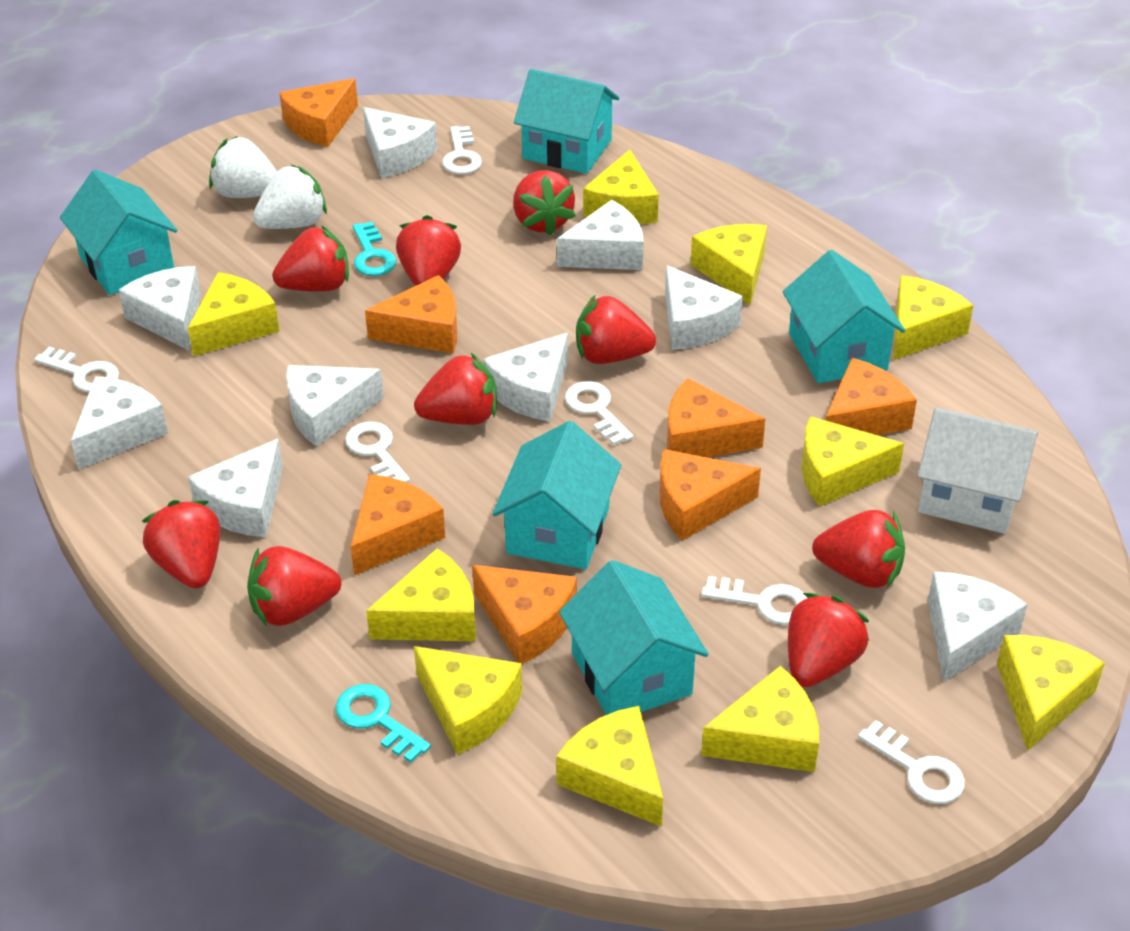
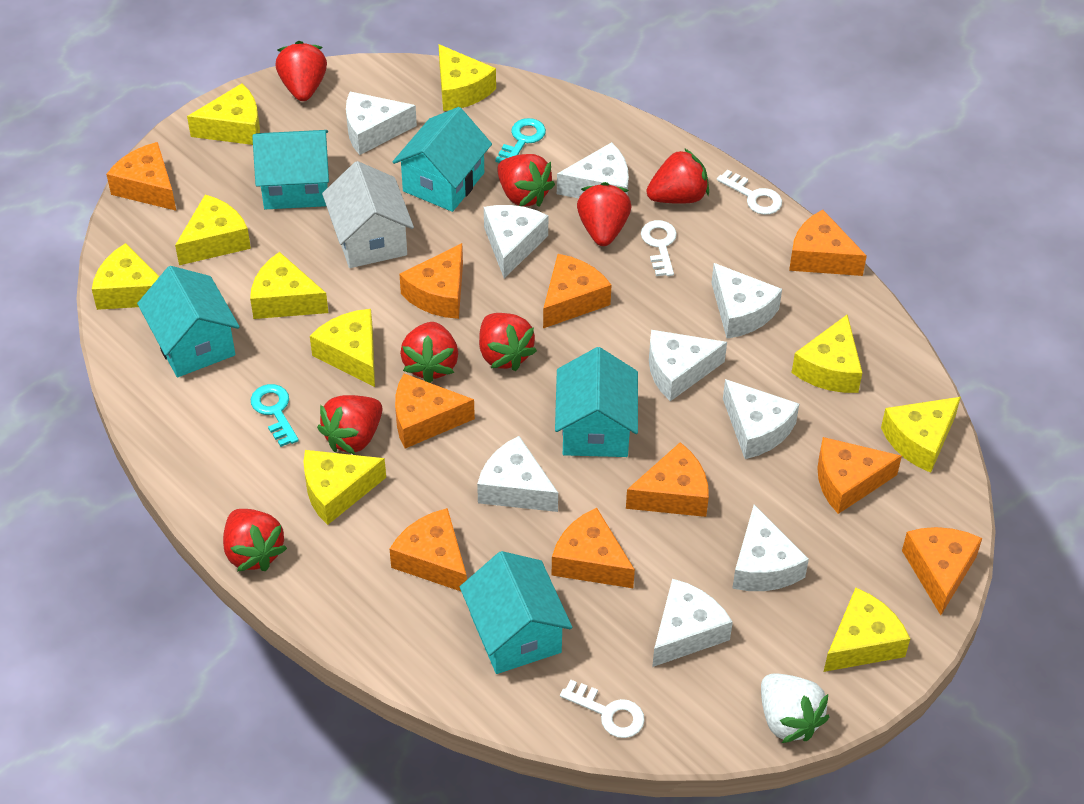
orange cheese: [279,78,358,147] [350,474,445,575] [365,275,457,354] [472,565,577,664] [659,449,761,541] [667,378,765,457] [825,358,917,435] = 7 -> [106,142,176,211] [390,508,467,591] [395,373,475,449] [399,243,463,319] [543,254,612,328] [552,508,635,588] [626,442,709,517] [789,210,867,276] [817,437,902,514] [902,527,982,615] = 10
red strawberry: [142,500,221,588] [247,546,341,626] [272,225,349,292] [396,215,461,286] [414,353,497,425] [513,170,576,236] [576,295,656,364] [788,593,869,687] [812,510,905,588] = 9 -> [223,509,287,572] [276,41,327,101] [317,395,382,454] [400,322,458,383] [479,313,537,371] [497,154,555,207] [577,182,631,246] [646,148,709,204] = 8
white key: [34,347,119,392] [345,422,410,483] [442,126,482,174] [565,381,633,445] [701,576,807,625] [858,720,965,804] = 6 -> [560,680,645,738] [641,220,677,276] [717,170,782,215] = 3
white strawberry: [209,136,277,198] [253,165,327,229] = 2 -> [761,674,829,743] = 1

